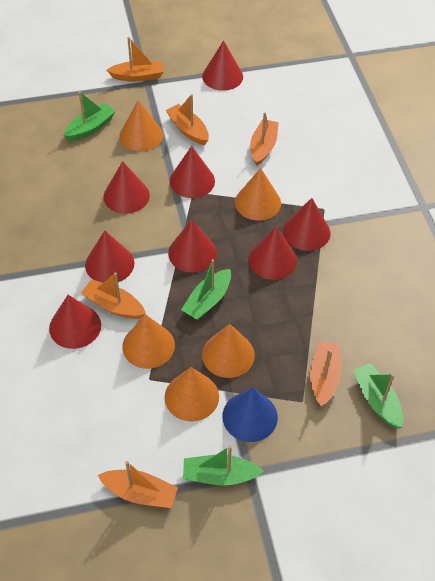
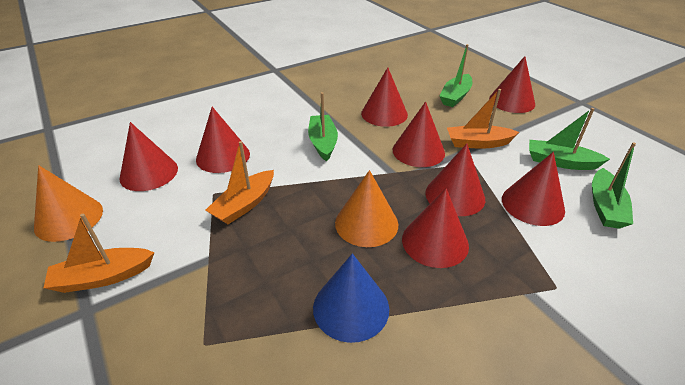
orange boat: [81,272,146,319] [98,461,178,508] [107,37,164,81] [166,94,209,145] [250,112,279,166] [310,341,341,406] = 6 -> [44,213,155,293] [205,141,274,224] [447,89,519,149] = 3
orange cone: [119,100,163,151] [122,314,175,369] [165,367,219,421] [202,324,255,378] [235,168,281,221] = 5 -> [34,165,103,242] [335,170,398,247] = 2

